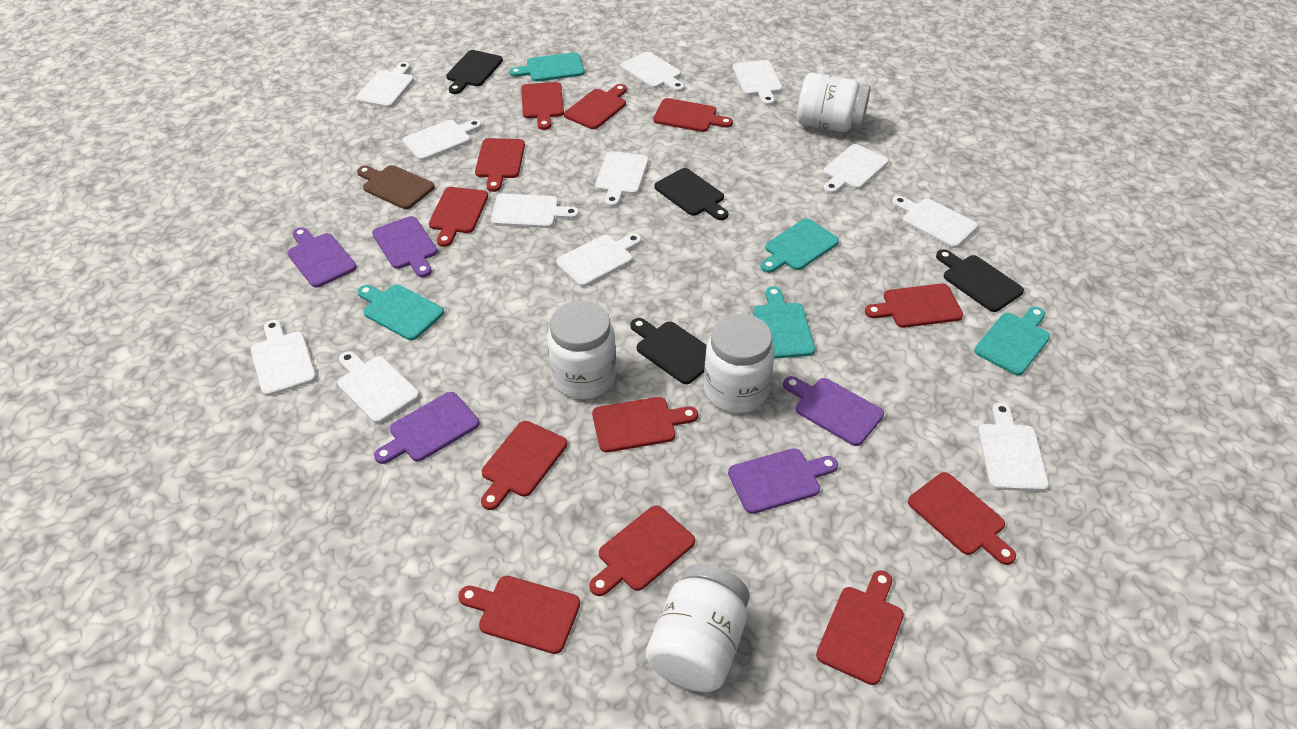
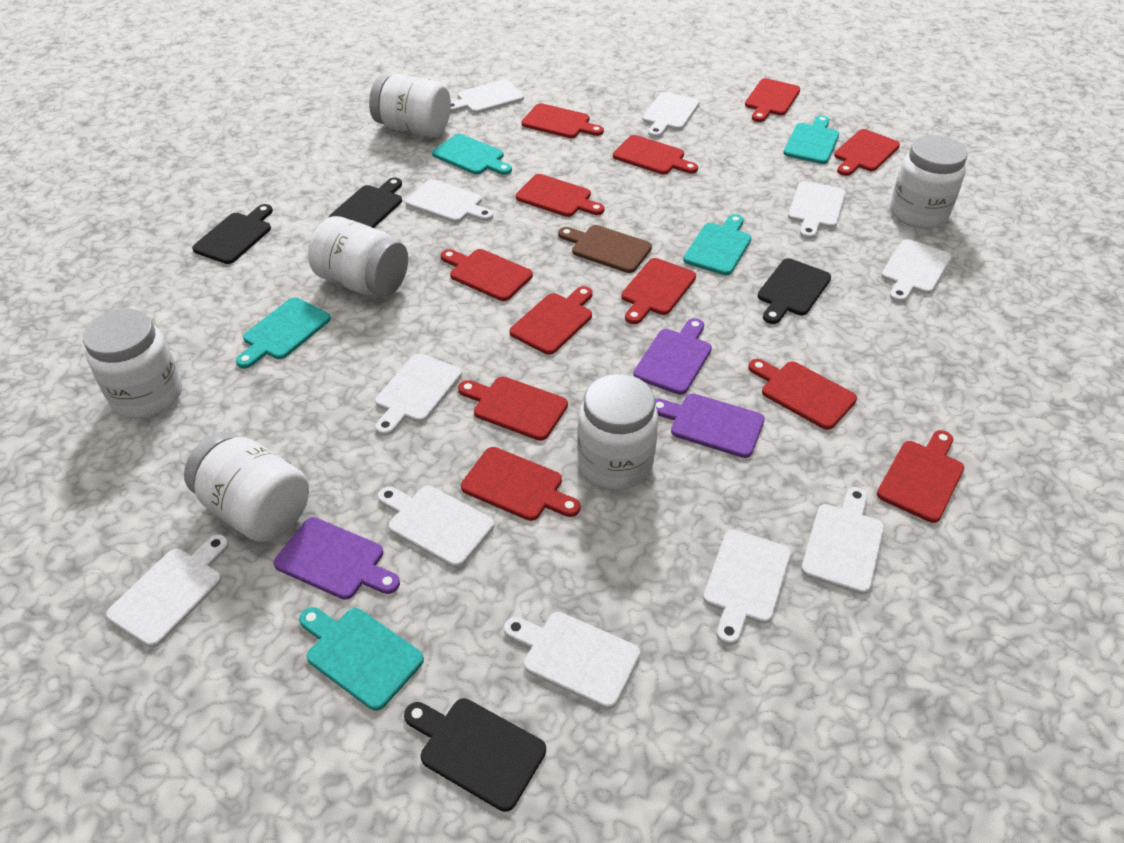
purple cutting board: [287,227,357,288] [372,216,438,277] [374,392,479,464] [728,448,838,514] [783,376,884,446] = 5 -> [273,517,400,600] [633,318,712,395] [655,393,765,458] = 3
white cutting board: [251,320,317,396] [338,351,420,424] [356,62,414,108] [402,119,482,161] [491,194,579,228] [556,233,642,287] [595,151,649,207] [620,51,685,92] [733,60,782,105] [823,144,889,194] [892,196,978,248] [978,403,1049,491] = 12 -> [106,535,229,647] [375,353,462,436] [378,486,494,568] [405,179,493,223] [450,79,524,113] [504,612,640,709] [642,92,699,138] [703,529,791,645] [788,181,846,239] [801,487,884,594] [881,239,952,302] = 11
white jar: [547,301,616,400] [646,564,750,692] [704,314,775,413] [797,73,871,132] = 4 -> [83,308,182,419] [184,432,309,542] [308,216,408,297] [369,74,451,138] [577,374,658,490] [890,135,967,229] = 6

